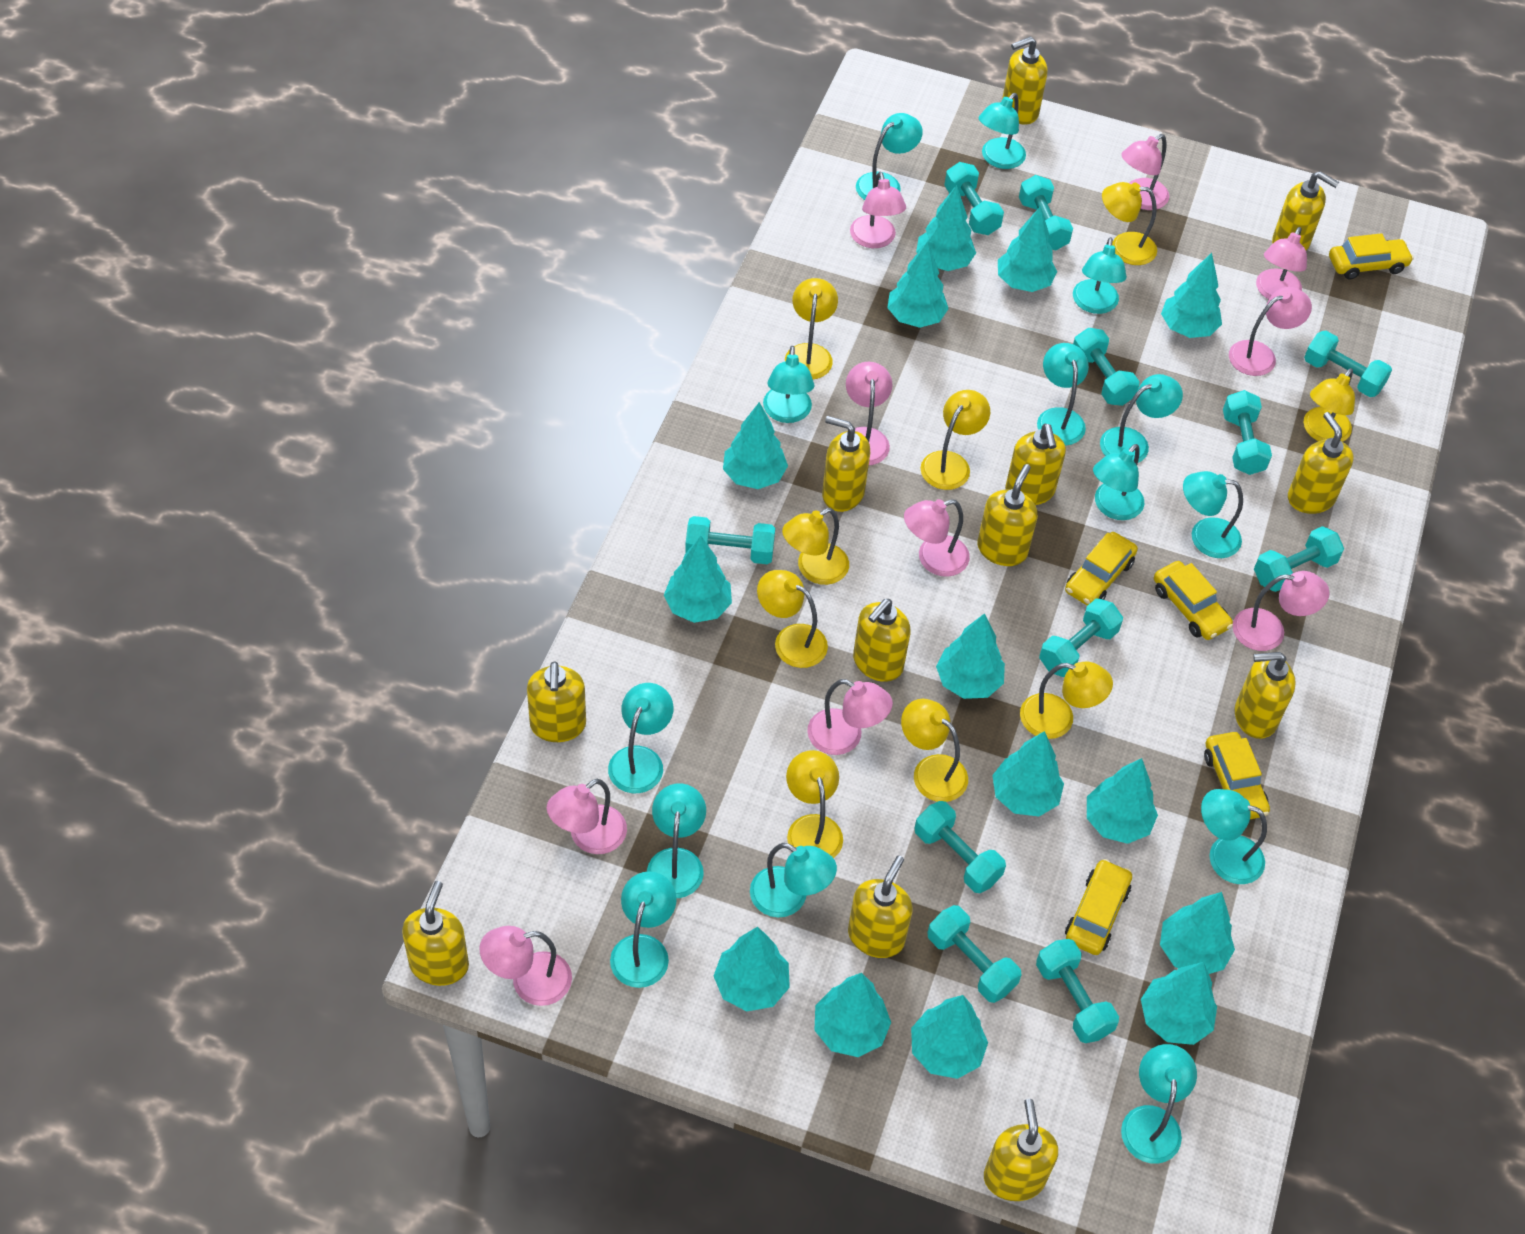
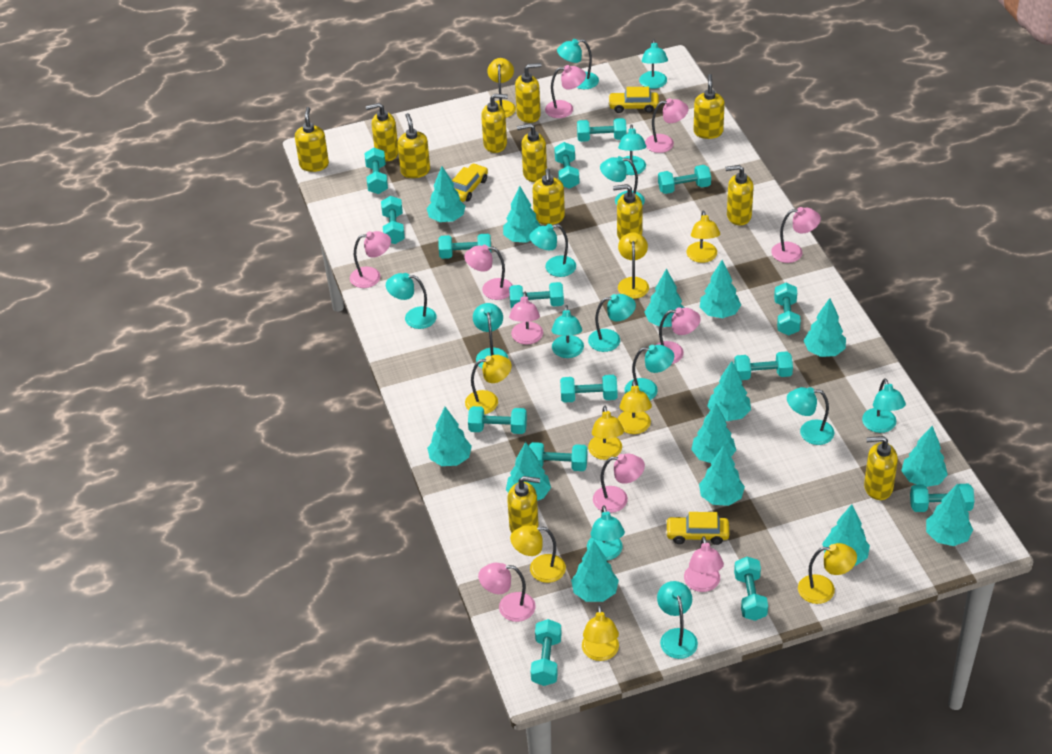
turquoise dumbbell: [685,516,775,564] [915,801,1006,893] [927,905,1022,1003] [944,162,1004,235] [1019,175,1073,250] [1036,939,1119,1043] [1039,599,1123,677] [1073,328,1140,406] [1223,390,1272,475] [1254,526,1344,592] [1304,331,1392,397] = 11 -> [364,148,388,194] [381,196,405,244] [438,234,491,259] [468,406,527,434] [509,282,564,308] [529,442,587,471] [531,619,562,686] [554,142,580,189] [560,375,617,403] [577,118,627,142] [658,165,711,194] [734,351,793,380] [734,557,768,621] [774,283,801,335] [910,484,975,512] = 15
yellow car: [1065,532,1138,606] [1065,859,1132,955] [1154,561,1233,640] [1204,732,1270,819] [1329,233,1414,279] = 5 -> [452,163,488,202] [608,87,659,113] [666,512,729,545] = 3

